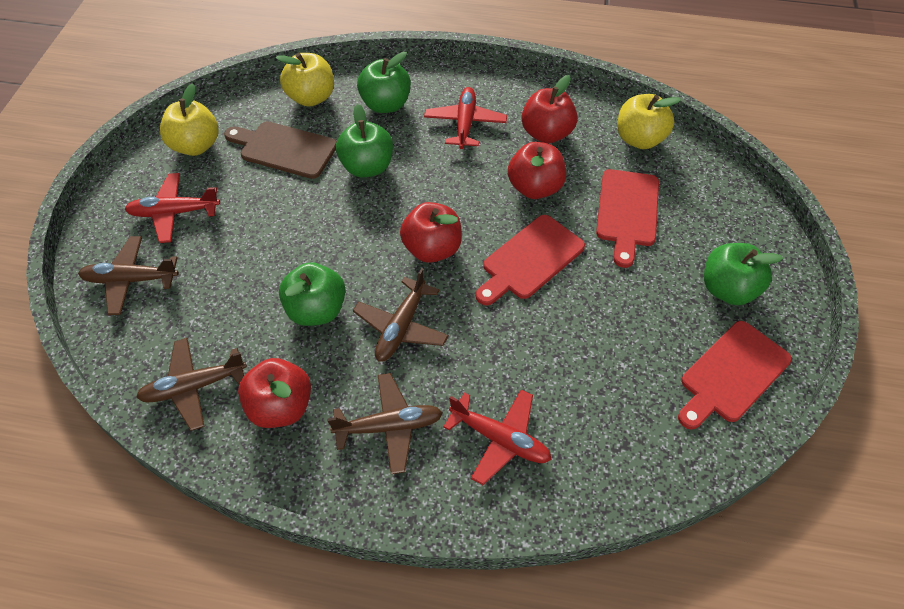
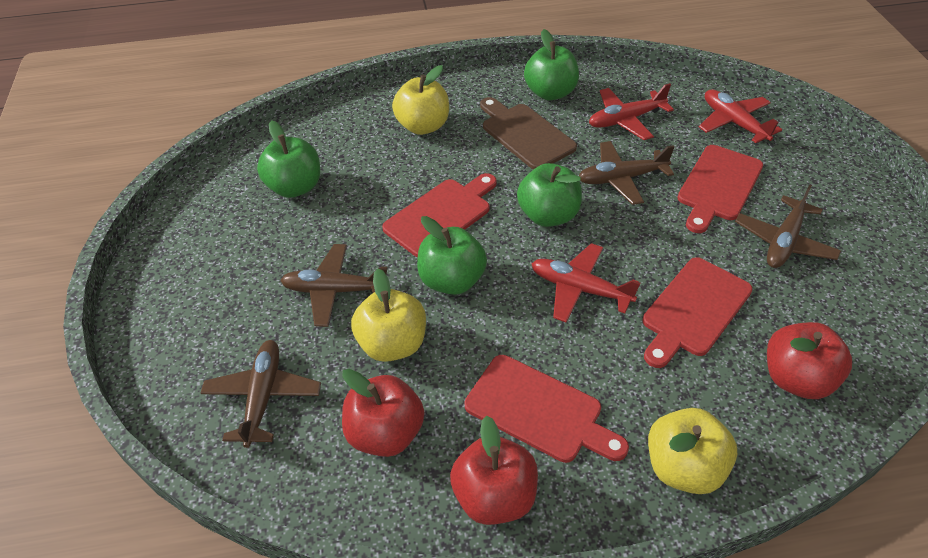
red apple: [238,358,311,428] [400,202,462,263] [508,142,566,199] [522,75,578,143] = 4 -> [342,369,424,457] [450,416,538,525] [767,322,852,399] = 3
red cutting board: [476,215,585,305] [596,169,659,268] [678,321,792,430] = 3 -> [382,173,497,258] [464,355,629,463] [643,257,753,368] [677,145,763,233] = 4

